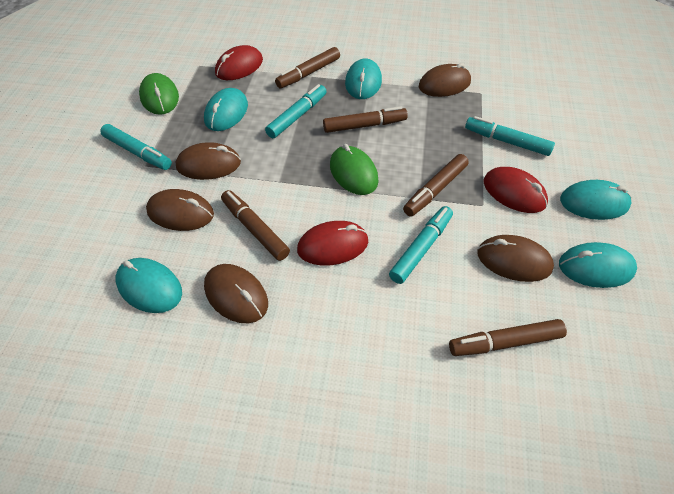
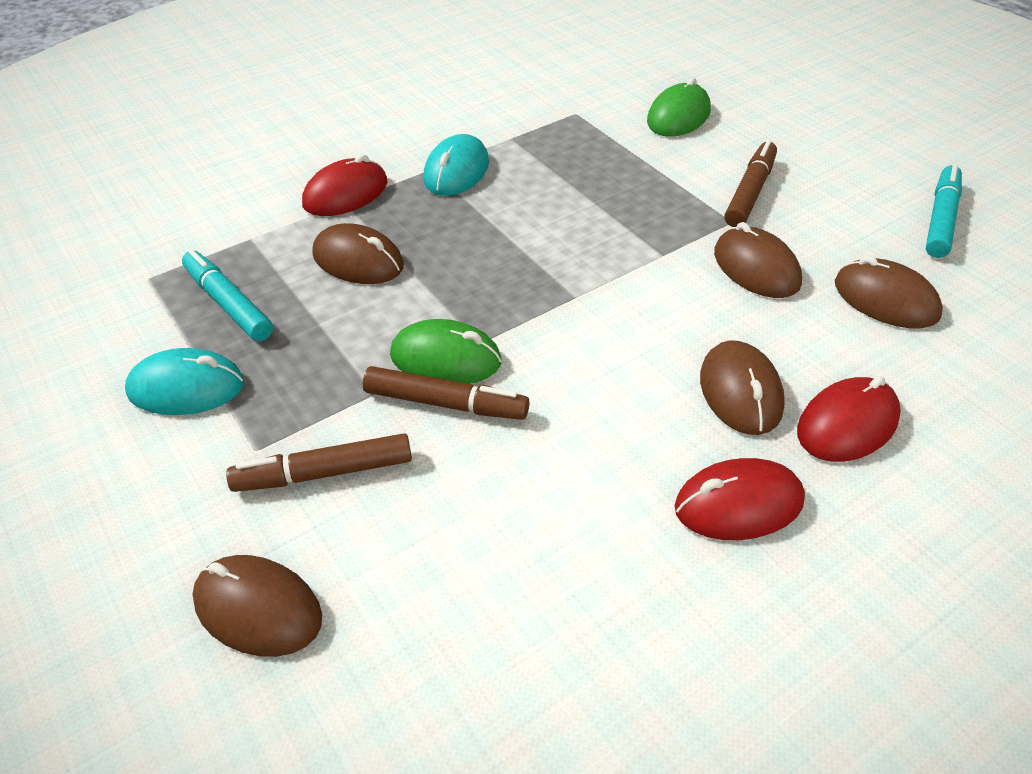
brown marker: [221,190,290,261] [275,47,340,88] [323,107,408,133] [403,154,469,216] [449,319,567,356] = 5 -> [226,433,412,492] [363,366,529,420] [724,140,777,227] = 3
turquoise marker: [100,124,172,170] [265,84,327,138] [389,206,453,284] [465,116,555,156] = 4 -> [182,250,273,341] [926,164,962,258] = 2
turquoise mouse: [115,258,182,313] [204,88,248,131] [345,58,382,99] [559,242,637,288] [560,180,632,220] = 5 -> [125,348,244,415] [423,134,489,196] = 2

